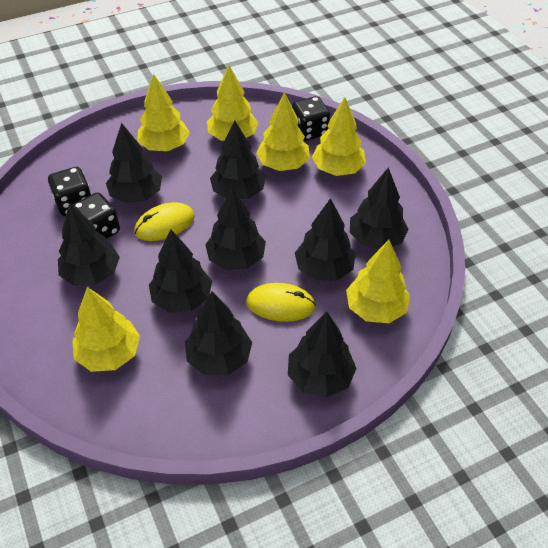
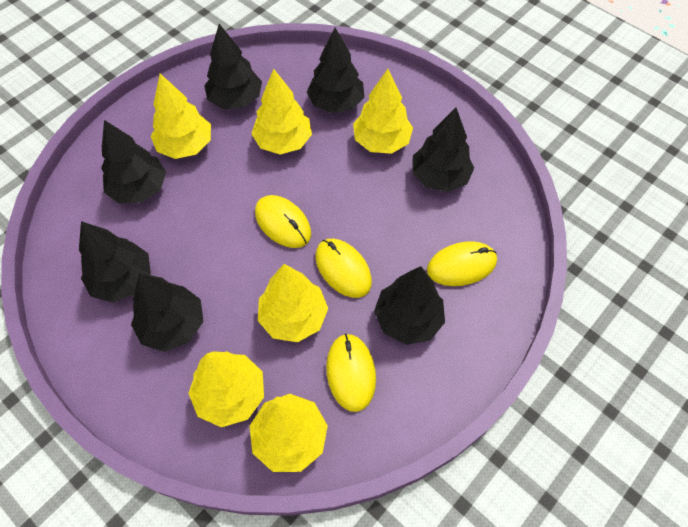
black dice: [48,167,91,216] [73,192,120,239] [292,96,330,141] = 3 -> none = 0
black tree: [58,203,120,286] [106,123,162,203] [149,229,212,313] [185,291,252,375] [205,188,266,270] [210,120,266,199] [288,311,357,397] [295,198,356,280] [350,167,409,249] = 9 -> [79,221,151,302] [101,120,166,204] [131,273,203,352] [204,24,262,109] [307,28,364,113] [374,266,445,345] [412,108,474,192] = 7
yellow mouse: [134,202,195,241] [246,283,316,322] = 2 -> [255,195,311,248] [315,239,372,298] [326,334,376,412] [427,241,497,286] = 4

